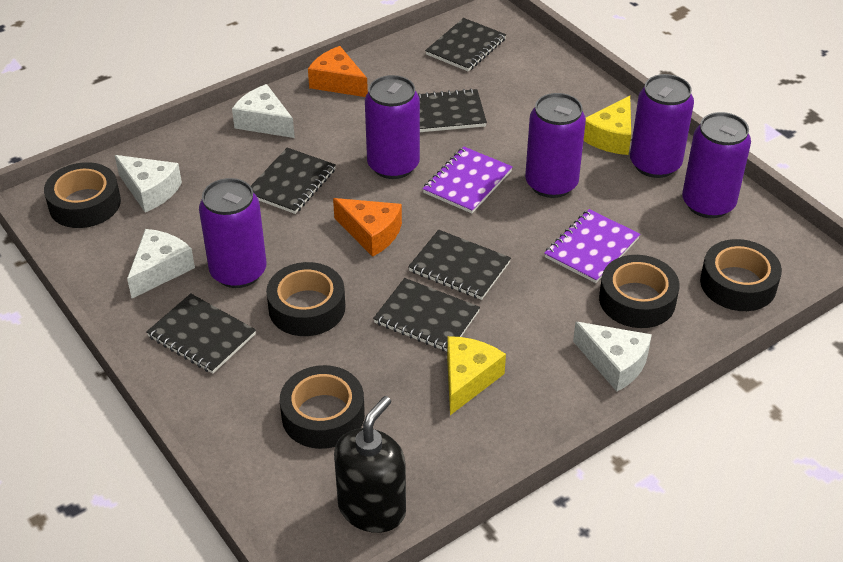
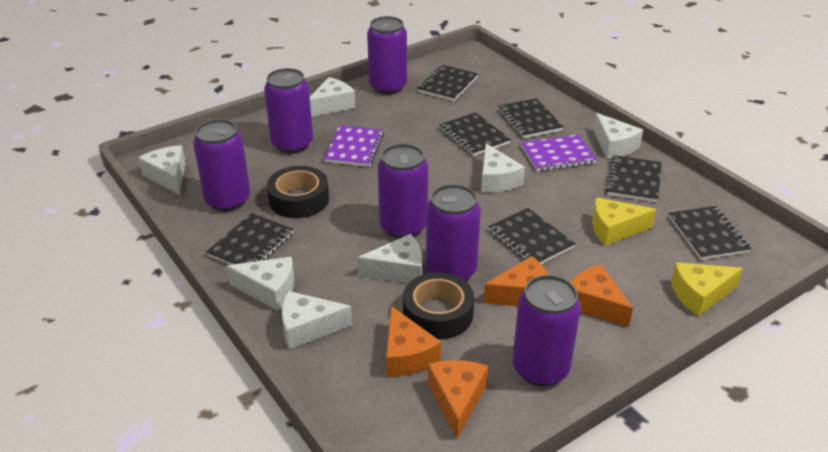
black notebook: [146,293,256,374] [251,148,336,214] [373,278,480,351] [408,230,511,300] [418,88,487,132] [425,18,506,72] = 6 -> [206,213,294,265] [417,65,478,101] [439,112,511,156] [488,208,576,264] [498,98,564,139] [606,155,661,202] [669,206,751,260] = 7
black soap dispenser: [334,396,406,533] = 1 -> none = 0
black tape: [44,162,121,228] [266,262,345,336] [280,365,365,449] [599,255,679,328] [700,239,782,311] = 5 -> [267,166,329,218] [403,272,474,339] = 2
orange cheese: [308,46,368,97] [333,198,402,257] = 2 -> [386,306,441,377] [428,360,488,438] [483,256,549,306] [570,264,633,327] = 4
purple can: [199,178,266,288] [365,75,420,179] [525,93,586,198] [630,74,694,178] [682,112,751,218] = 5 -> [193,119,250,211] [264,68,313,154] [367,16,407,94] [378,144,428,239] [426,184,481,281] [512,275,581,386] = 6
white cheese: [115,155,182,212] [127,229,195,298] [232,84,295,138] [573,322,652,392] = 4 -> [138,145,186,195] [226,257,294,311] [282,291,353,349] [310,77,356,117] [358,234,422,283] [481,143,525,193] [593,113,643,159] = 7

